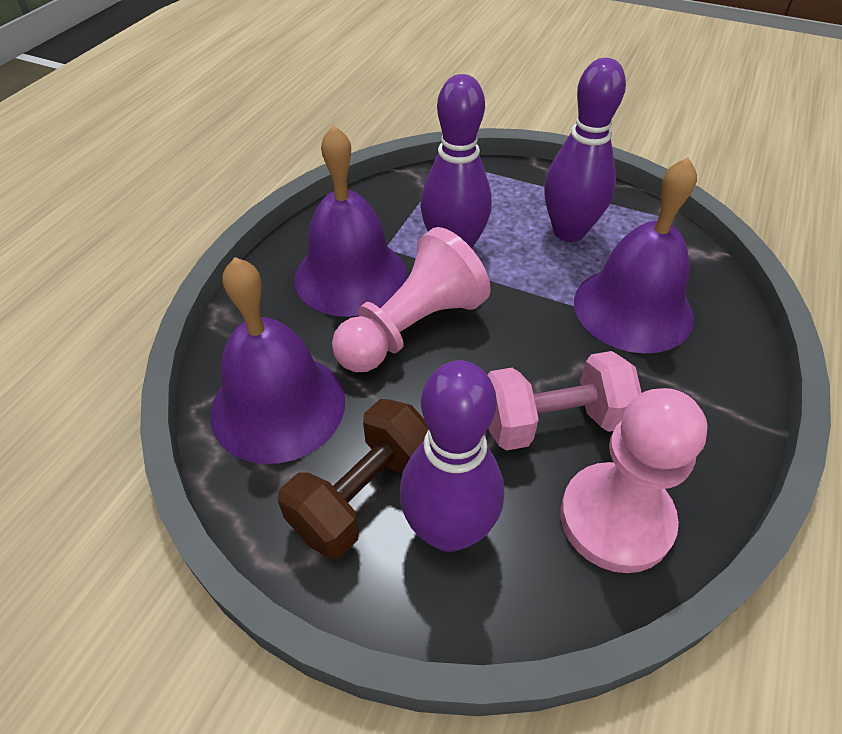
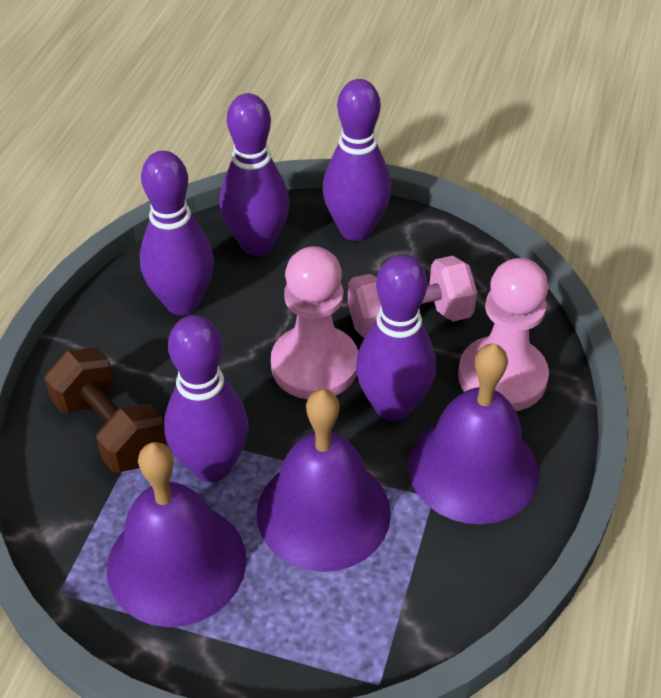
purple bowling pin: [400,360,504,552] [420,74,492,248] [544,58,626,242] = 3 -> [140,151,214,315] [164,315,249,482] [220,93,289,256] [323,79,391,241] [356,255,436,421] = 5

